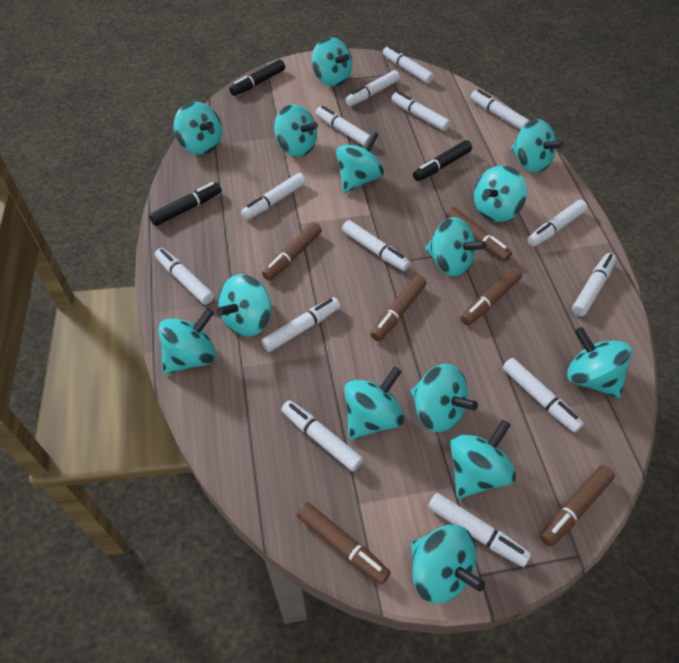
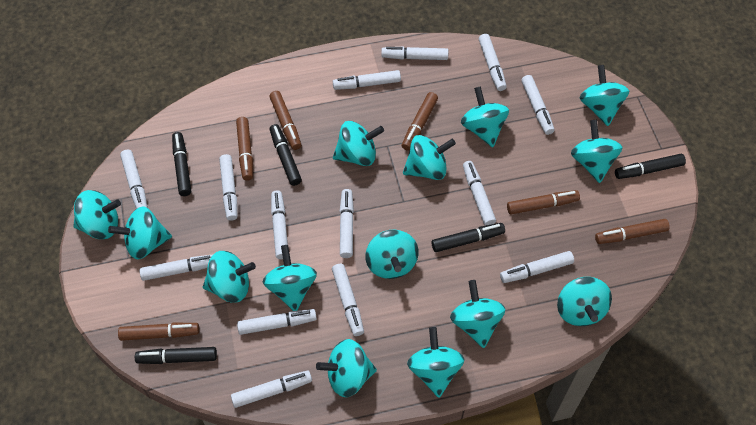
black marker: [149,182,222,226] [229,59,285,96] [413,140,472,181] = 3 -> [135,347,217,364] [172,132,191,196] [270,124,302,186] [431,223,505,252] [615,154,686,179] = 5

